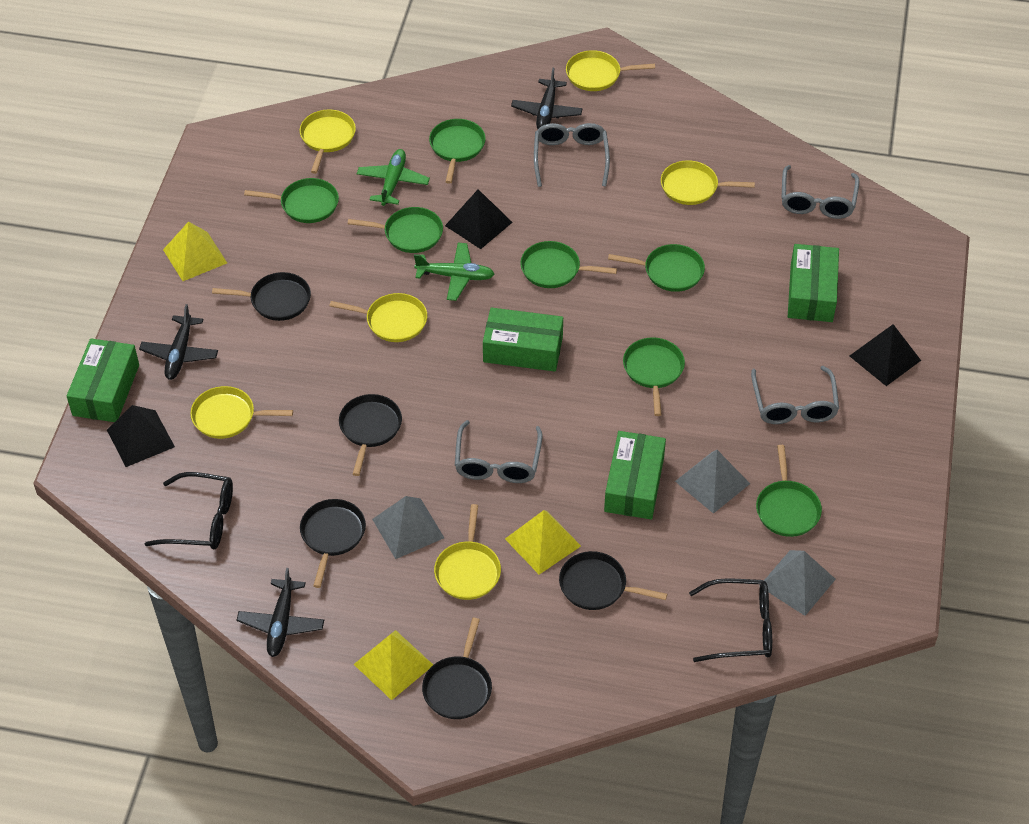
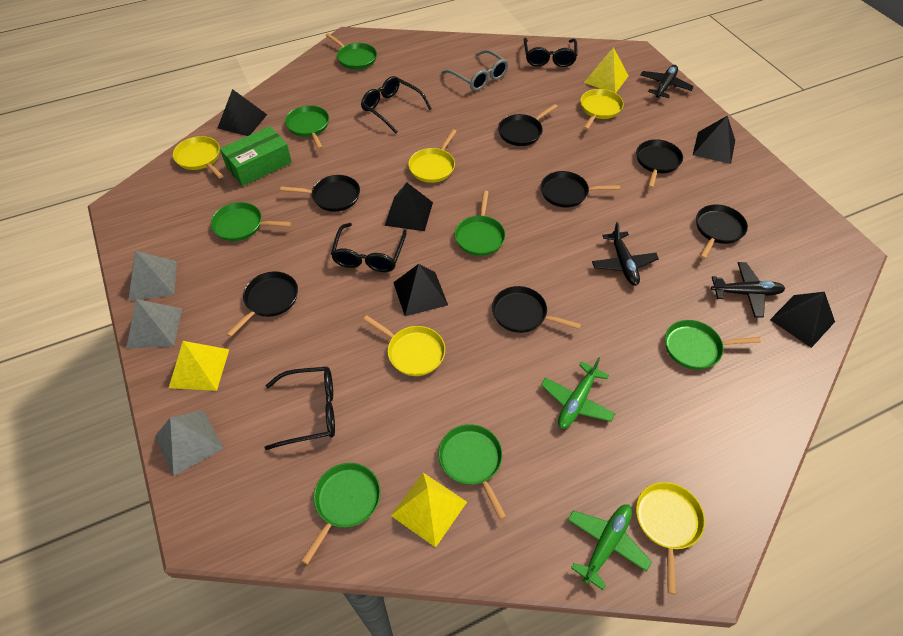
black glasses: [145,472,233,549] [689,578,772,662] = 2 -> [265,367,335,450] [331,223,407,272] [361,76,432,133] [524,38,578,67] = 4
black pan: [212,272,311,321] [300,499,366,588] [339,394,402,476] [422,618,492,719] [559,551,667,610] = 5 -> [227,271,298,337] [280,175,360,212] [492,286,581,333] [498,104,558,146] [541,171,620,208] [636,139,683,188] [696,204,748,259] = 7
black pyramid: [107,405,175,467] [445,189,513,249] [850,324,921,386] = 3 -> [218,89,267,136] [385,183,433,231] [393,264,448,316] [693,115,735,164] [770,292,835,348] = 5
green box: [67,338,139,422] [483,307,563,371] [604,431,666,519] [788,244,839,322] = 4 -> [220,126,292,186] = 1
grey glasses: [455,420,542,483] [534,123,610,187] [751,366,839,424] [781,165,859,219] = 4 -> [442,50,509,91] = 1
yellow pan: [190,386,293,439] [300,109,356,174] [330,293,427,342] [434,504,501,600] [566,50,655,91] [661,160,755,205] = 6 -> [173,136,223,179] [363,315,445,376] [408,129,457,183] [580,89,624,130] [636,482,705,595] = 5

